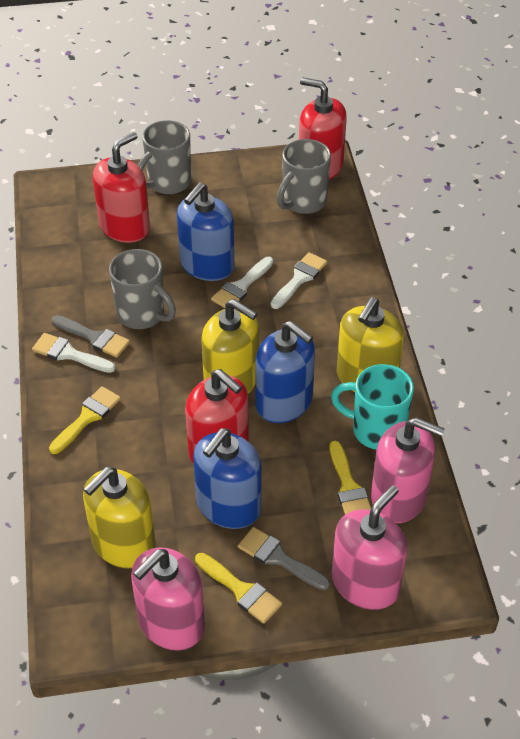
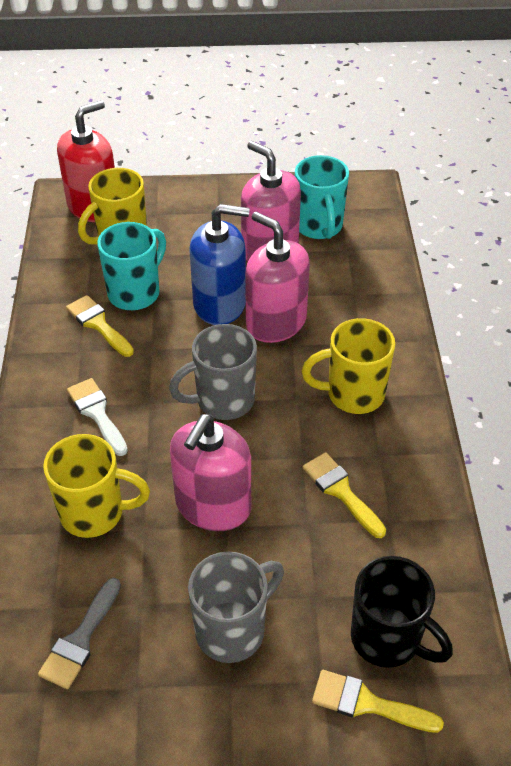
black mug: none = 0 -> [351,556,453,668] = 1
blue soap dispenser: [177,182,235,281] [193,428,262,529] [255,321,315,423] = 3 -> [189,204,250,325] = 1
grey brush: [51,315,130,358] [238,527,330,590] = 2 -> [38,578,121,689] = 1
grey mug: [109,249,176,329] [138,120,191,194] [277,139,331,214] = 3 -> [169,324,257,420] [188,551,284,663] = 2
red soap dispenser: [93,132,150,243] [185,369,249,464] [299,77,347,179] = 3 -> [57,100,115,222] = 1
turquoise mug: [331,364,414,450] = 1 -> [97,222,166,310] [295,155,349,239] = 2
white brush: [32,333,116,373] [211,257,274,308] [271,252,327,309] = 3 -> [67,378,128,456] = 1
yellow mug: none = 0 -> [43,434,150,538] [78,168,147,245] [302,318,395,414] = 3
yellow soap dispenser: [83,467,156,569] [201,299,259,393] [337,297,404,392] = 3 -> none = 0

